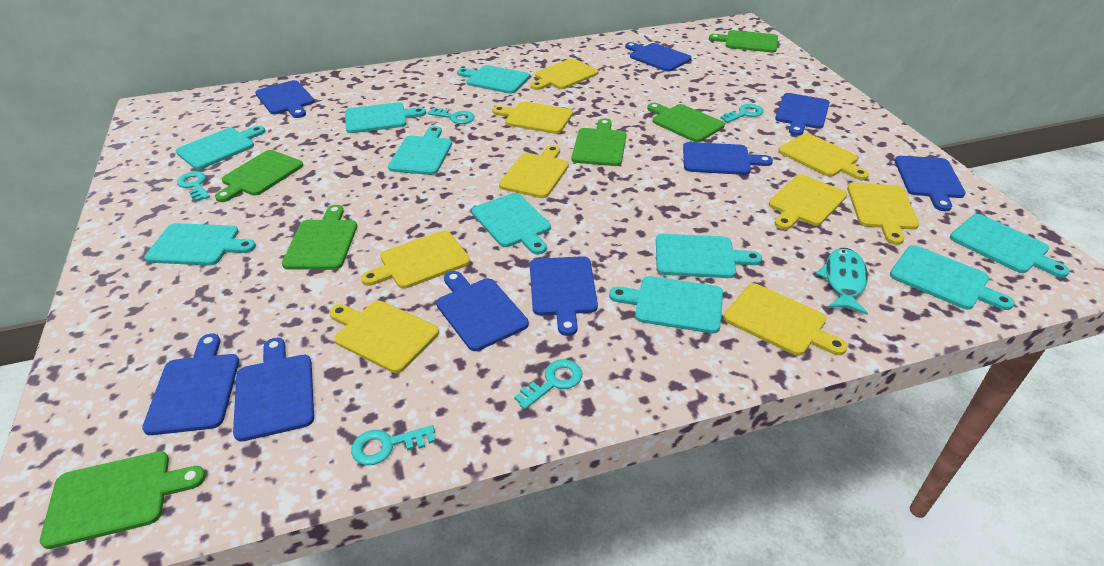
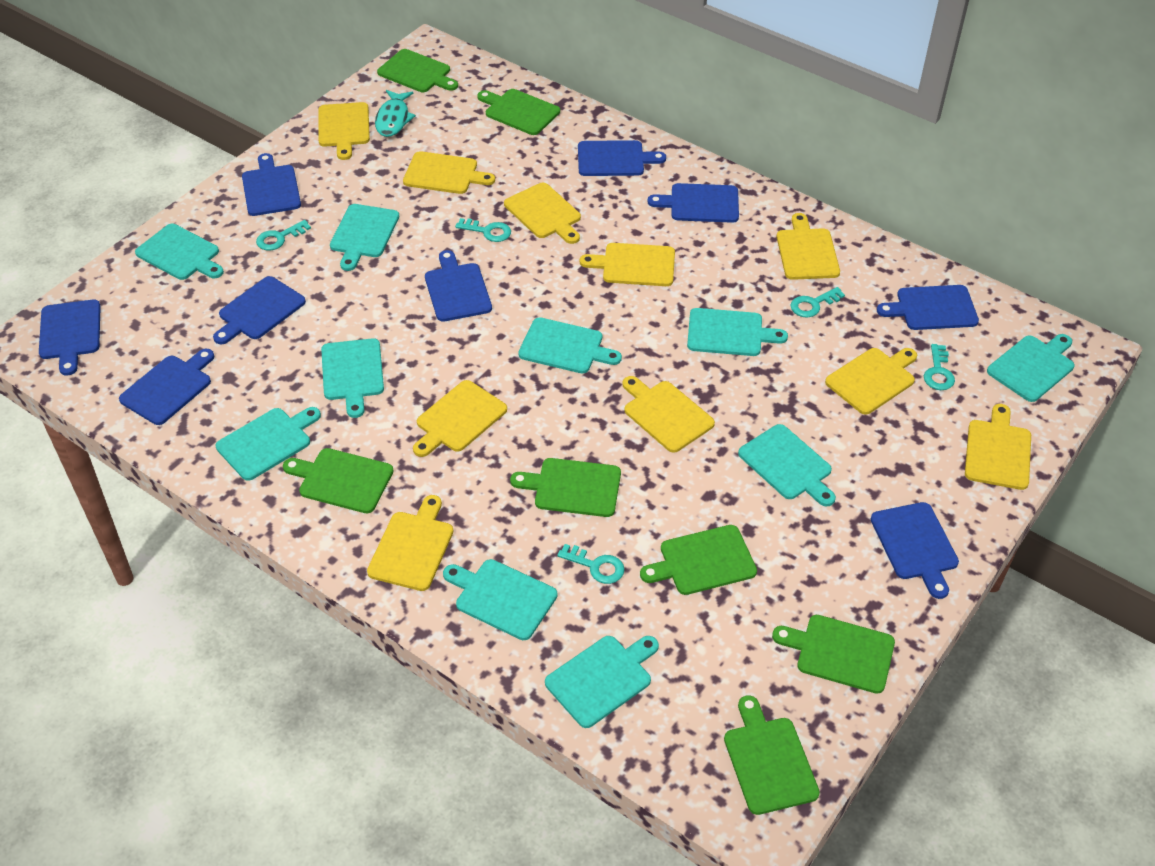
green cutting board: [40,451,206,549] [215,150,303,202] [282,205,357,270] [572,119,626,166] [647,103,725,142] [709,30,778,53] = 6 -> [283,448,393,513] [377,49,458,92] [477,89,560,135] [510,458,621,517] [640,525,757,595] [724,695,820,815] [772,615,895,694] = 7
yellow cutting board: [329,301,439,373] [361,231,470,289] [492,102,573,134] [499,145,569,198] [530,58,599,90] [724,284,848,356] [769,175,847,230] [778,133,869,180] [847,183,919,245] = 9 -> [319,102,370,160] [367,495,453,591] [403,151,495,194] [413,380,507,457] [504,182,581,244] [580,243,675,286] [622,376,715,453] [777,213,840,280] [825,348,917,415] [965,404,1031,490] = 10

